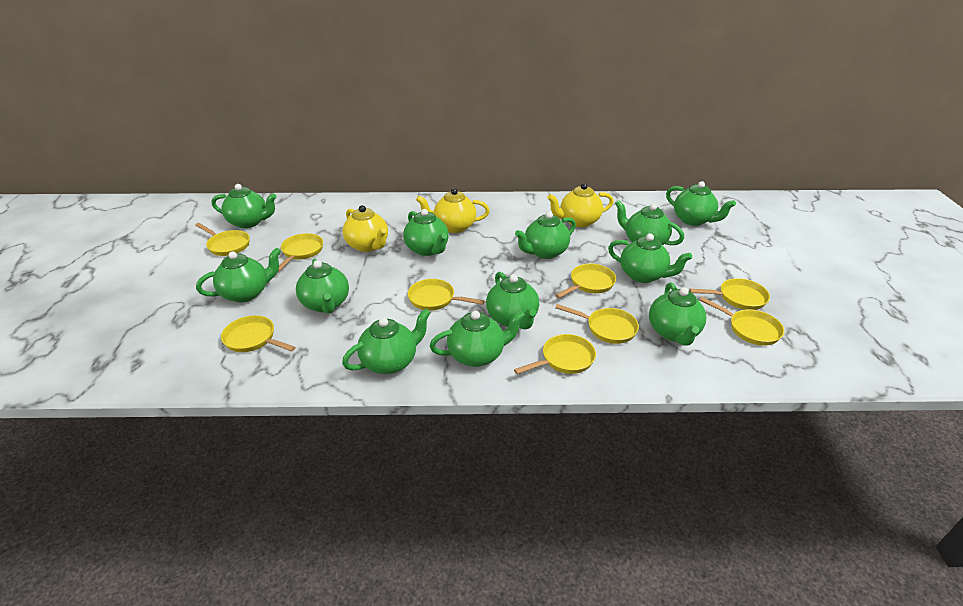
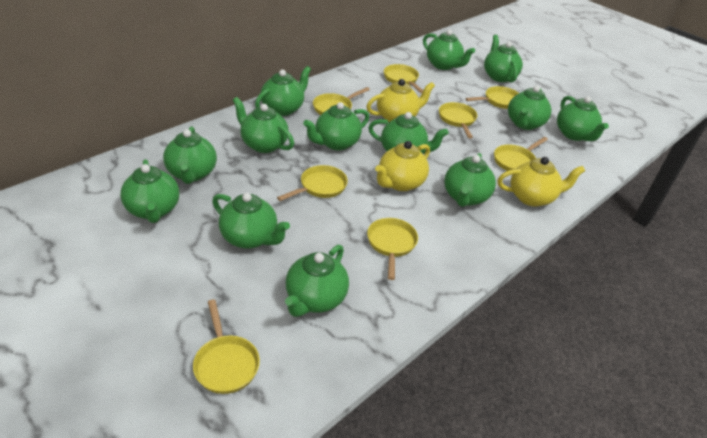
green teapot: [196,248,281,303] [212,184,276,228] [296,259,349,313] [342,308,431,374] [403,209,449,256] [430,311,525,367] [486,272,539,329] [515,212,576,259] [608,234,692,283] [615,200,684,245] [649,282,706,346] [666,181,736,226] = 12 -> [120,159,179,223] [163,127,217,184] [212,193,290,249] [233,97,294,153] [255,66,311,116] [285,245,349,317] [303,102,369,150] [368,112,448,154] [423,30,475,70] [444,153,496,207] [484,35,523,82] [508,86,551,130] [557,96,609,141] = 13
yellow pan: [195,223,250,256] [221,315,296,352] [278,233,323,272] [408,279,485,311] [514,334,596,374] [555,264,616,298] [555,304,639,344] [689,278,770,310] [700,297,784,346] = 9 -> [193,299,260,394] [277,165,348,201] [313,87,370,115] [367,218,418,280] [384,64,423,93] [439,102,477,138] [466,86,519,109] [494,137,548,171] = 8

